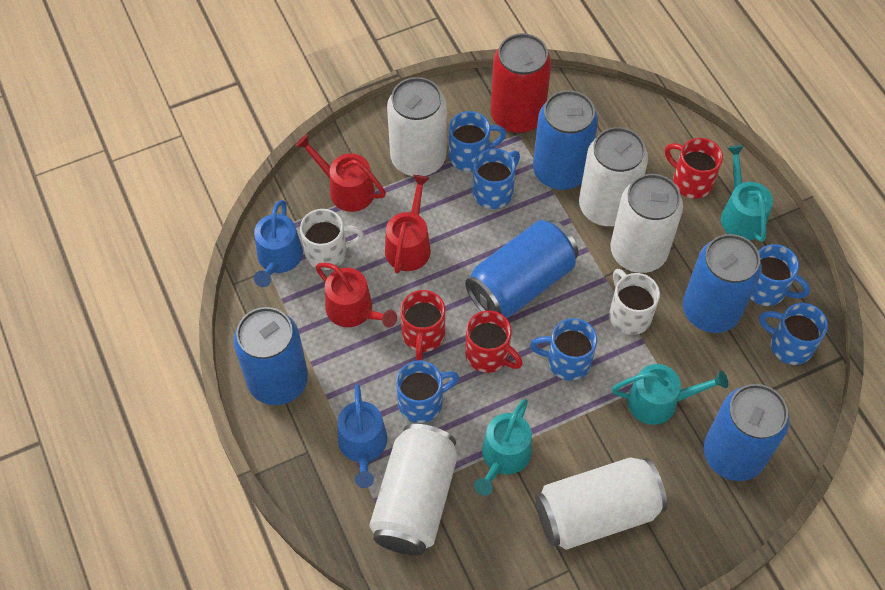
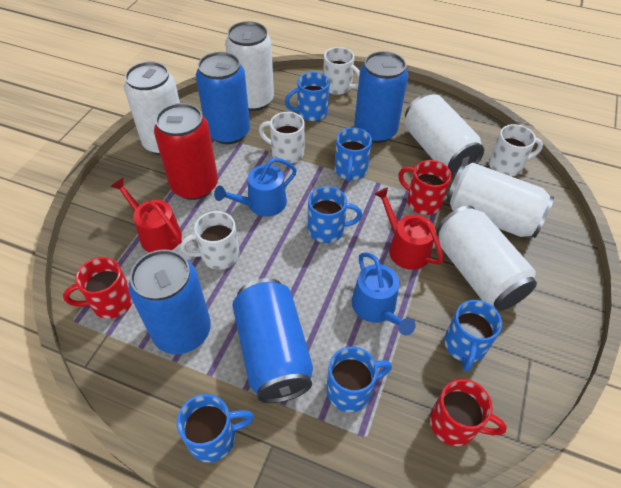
blue can: [233,307,308,405] [465,220,579,317] [533,90,598,190] [683,234,762,333] [704,384,790,481] = 5 -> [129,249,211,354] [196,52,250,144] [232,278,313,403] [354,51,408,143] = 4
red watering can: [295,134,386,212] [315,263,397,328] [385,175,431,274] = 3 -> [111,178,182,253] [374,187,443,270] = 2
turquoise watering can: [474,399,532,496] [612,364,728,425] [721,145,773,242] = 3 -> none = 0
white mug: [300,209,364,270] [609,269,660,335] = 2 -> [180,211,240,270] [259,112,305,163] [323,47,360,95] [489,124,543,177] = 4

